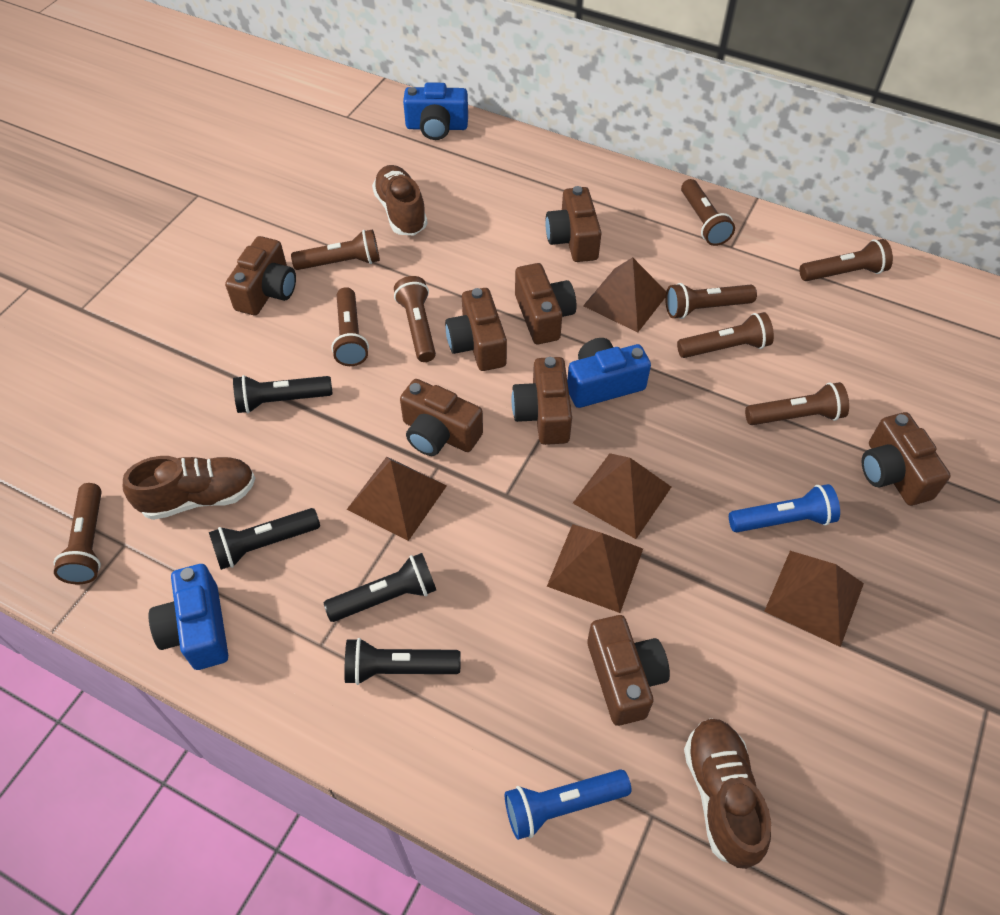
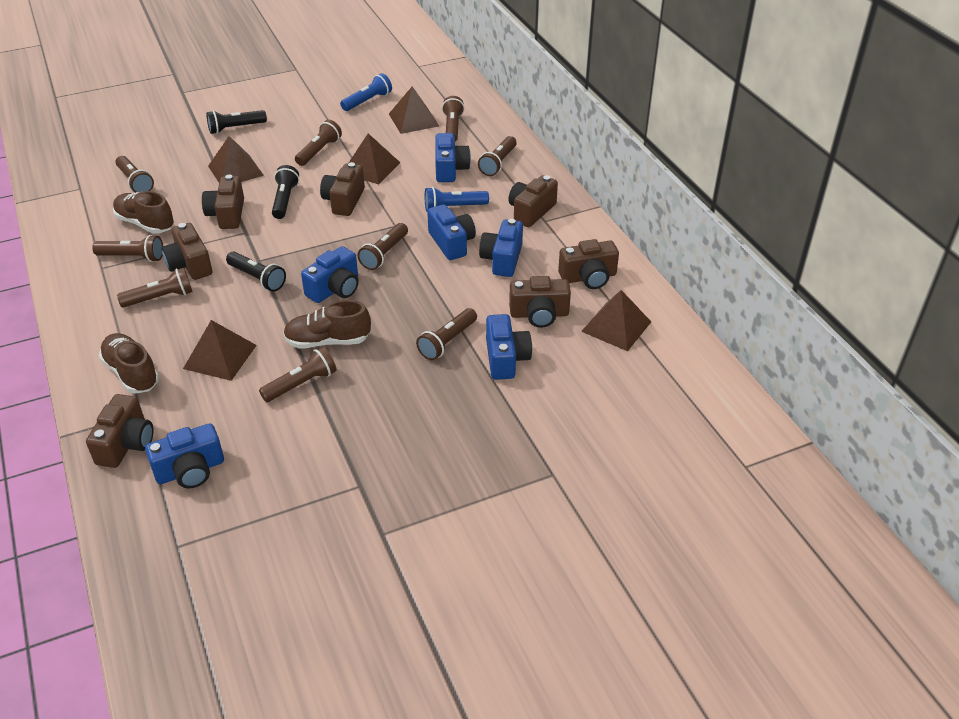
black flashlight: [209,508,320,570] [233,375,333,413] [324,553,436,622] [344,638,461,685] = 4 -> [206,110,267,134] [226,252,286,291] [272,165,299,219] = 3
blue camera: [149,564,228,670] [403,82,468,140] [567,338,651,408] = 3 -> [145,423,224,488] [301,246,359,303] [427,204,476,260] [435,133,471,182] [479,219,523,277] [486,314,532,380] = 6
brown camera: [225,236,296,315] [400,379,483,456] [445,288,507,371] [511,357,572,445] [515,263,576,344] [546,186,602,262] [587,615,670,726] [862,412,951,506] = 8 -> [86,394,154,468] [162,223,212,280] [202,175,244,229] [320,162,365,216] [508,175,558,227] [509,276,571,328] [558,239,619,289] = 7

